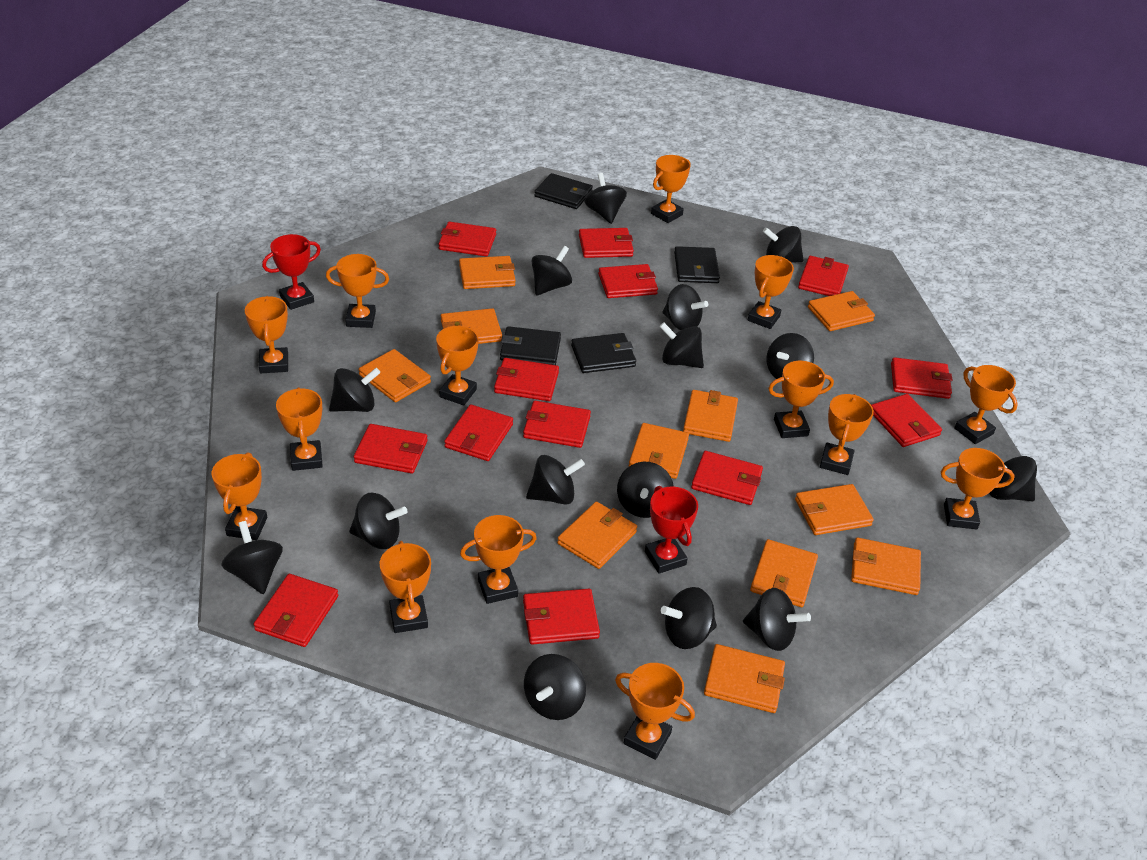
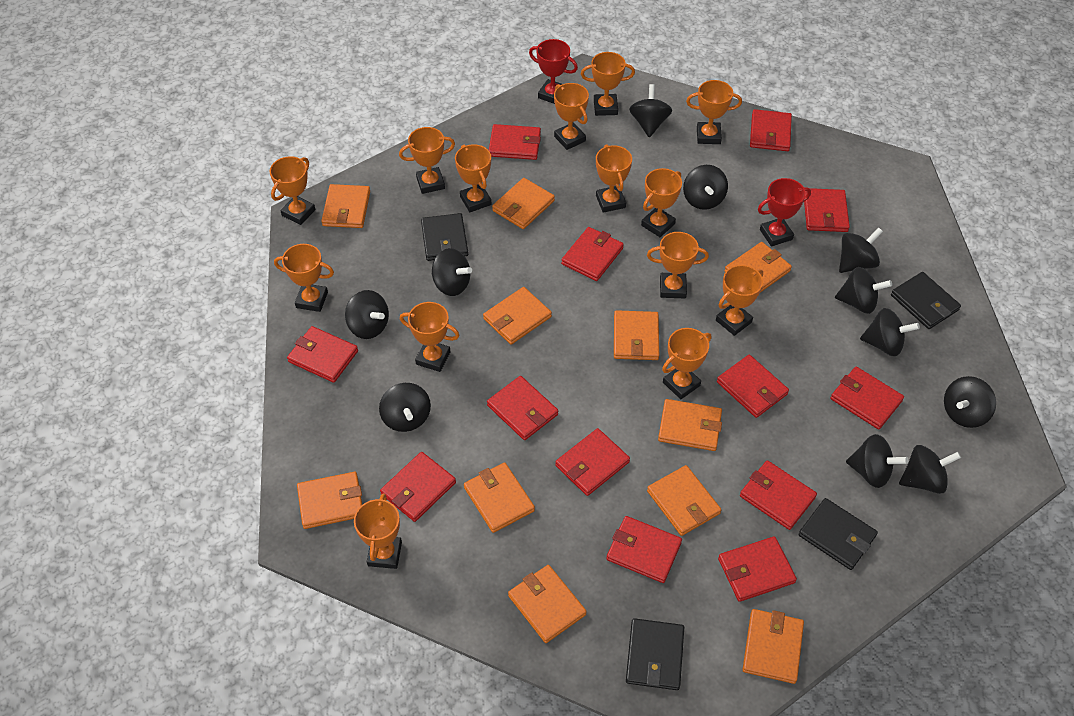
black spinning top: [221,521,283,594] [329,368,380,412] [349,493,408,549] [524,654,586,720] [526,455,585,505] [532,246,572,295] [585,173,627,224] [617,462,674,518] [659,322,704,368] [661,587,717,649] [662,284,708,330] [743,588,811,651] [763,226,804,262] [766,333,814,382] [989,456,1037,501] = 15 -> [345,290,389,339] [379,383,431,432] [432,248,472,296] [629,84,672,137] [683,165,728,210] [835,267,892,314] [839,227,883,273] [846,434,908,488] [860,308,920,356] [899,445,961,494] [944,376,996,428] = 11

